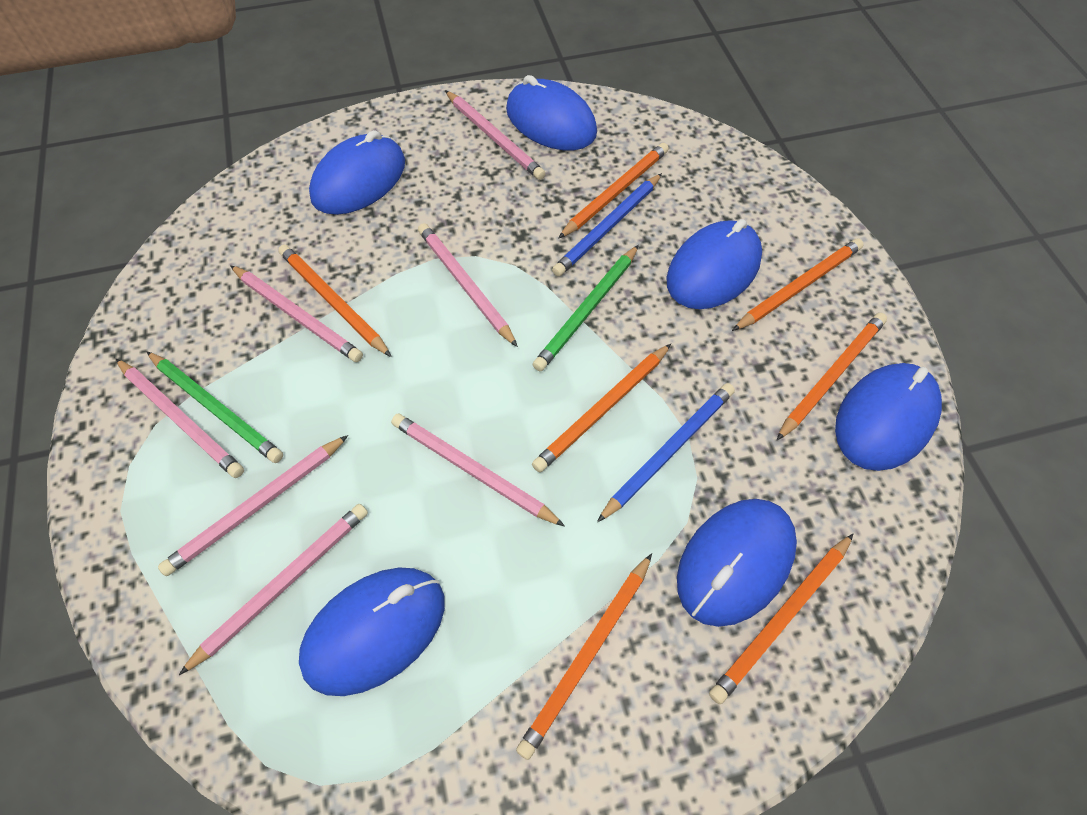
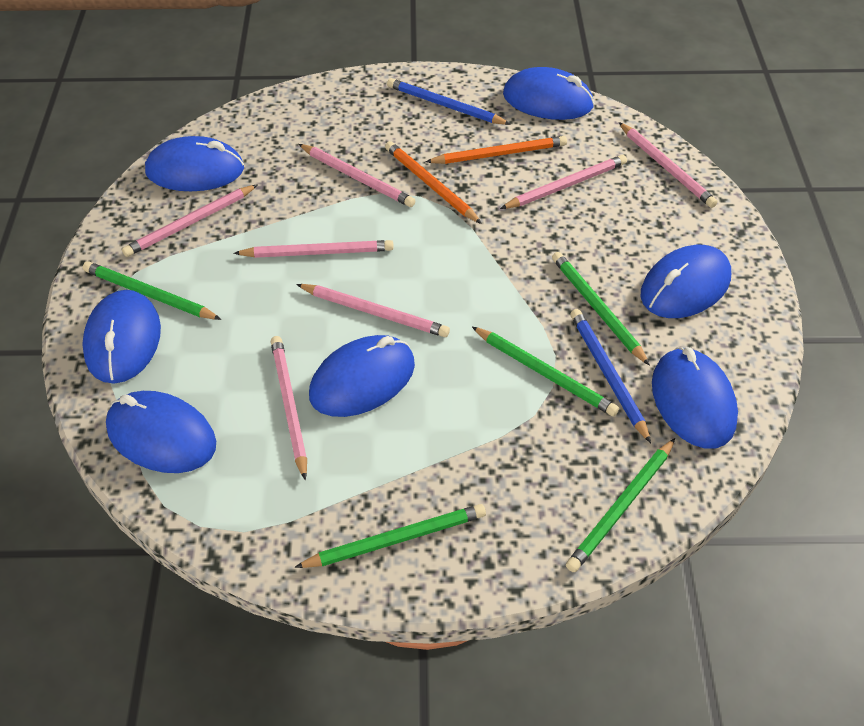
blue mouse: [299,568,445,696] [309,130,405,215] [506,75,597,150] [666,219,762,309] [677,499,797,627] [835,363,942,471] = 6 -> [82,290,161,383] [106,391,216,473] [145,136,244,191] [309,335,415,417] [503,67,594,120] [641,245,731,318] [652,347,738,449] = 7
green pencil: [146,351,283,463] [533,245,639,371] = 2 -> [83,261,221,320] [294,504,486,568] [472,327,619,416] [552,252,650,366] [566,438,675,572] = 5
orange pencil: [278,245,392,357] [516,553,652,760] [532,344,671,472] [558,143,669,239] [709,534,853,704] [732,238,864,331] [777,313,887,440] = 7 -> [385,141,482,224] [425,136,567,164] = 2

